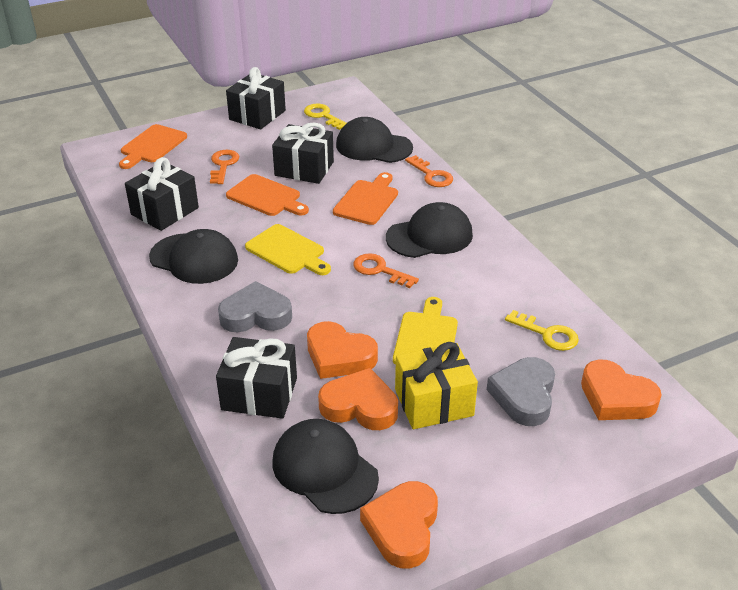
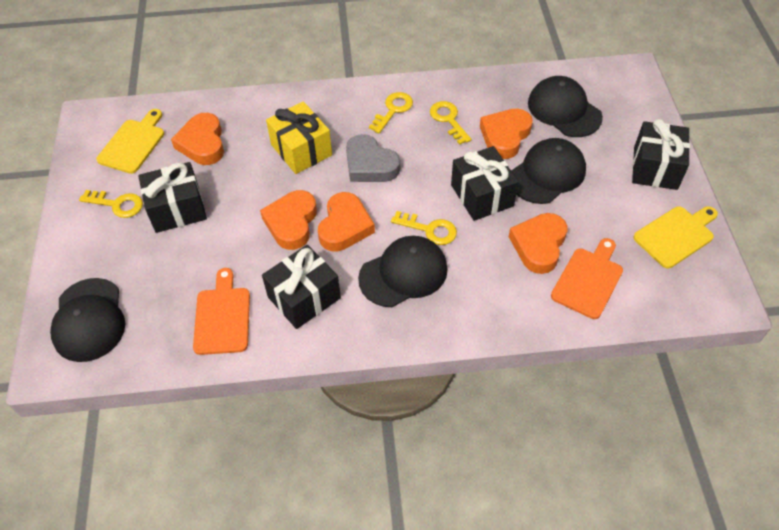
grey heart: [218,281,292,332] [487,357,555,426] = 2 -> [346,134,400,182] = 1
orange cutting board: [119,124,187,169] [226,174,309,216] [333,172,398,225] = 3 -> [193,268,250,355] [551,238,623,319] = 2
orange heart: [307,321,378,379] [318,368,398,430] [360,481,438,569] [581,360,662,420] = 4 -> [171,113,224,165] [260,190,317,250] [318,192,375,252] [480,108,533,159] [509,213,568,274] = 5
orange key: [210,150,239,184] [353,253,419,288] [405,155,453,187] = 3 -> none = 0
yellow key: [304,103,346,130] [505,310,579,351] = 2 -> [79,190,143,218] [369,92,413,134] [391,211,457,245] [430,101,471,145] = 4

